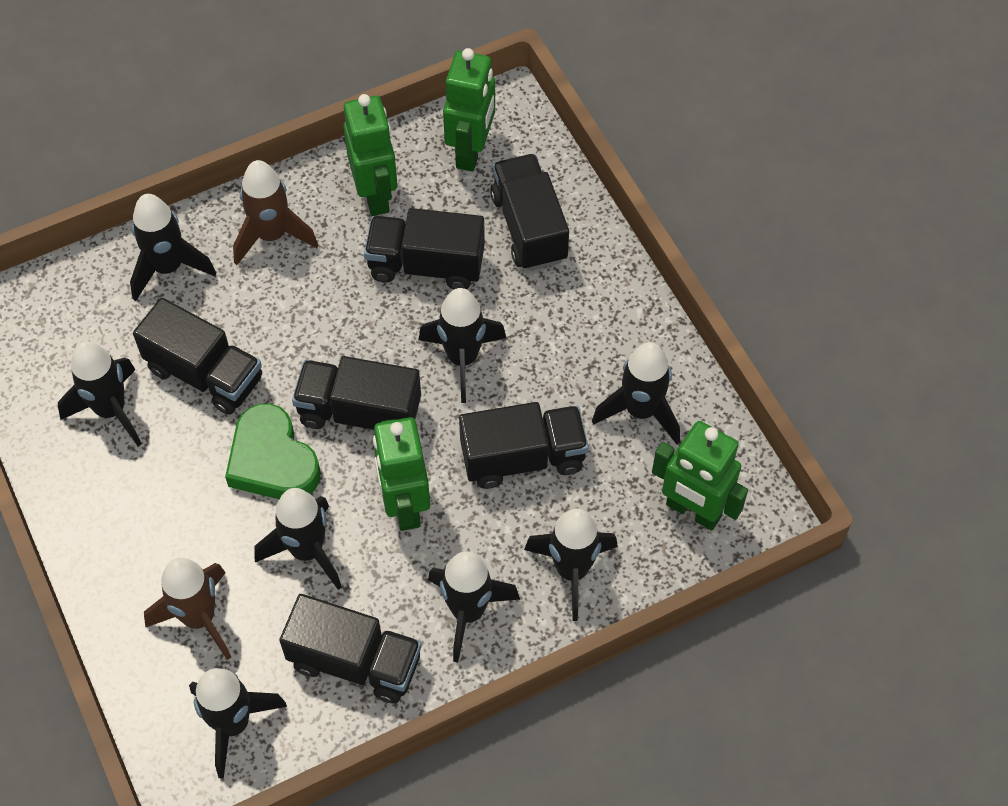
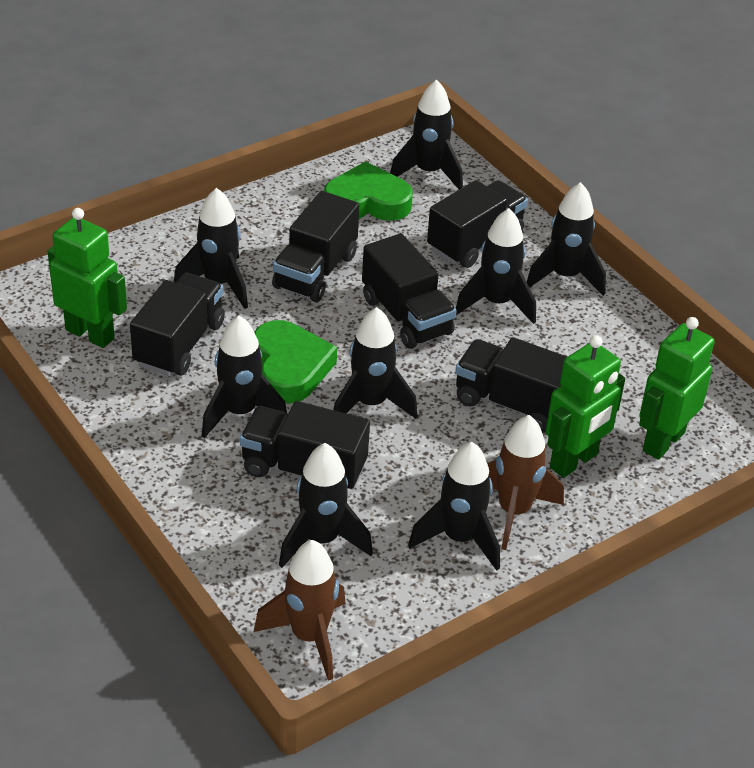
green heart: [225,403,320,499] = 1 -> [254,320,337,403] [324,161,413,221] = 2
green robot: [343,94,398,216] [373,417,430,531] [443,48,495,172] [652,421,748,531] = 4 -> [47,208,127,348] [546,335,625,478] [639,317,715,460] = 3

